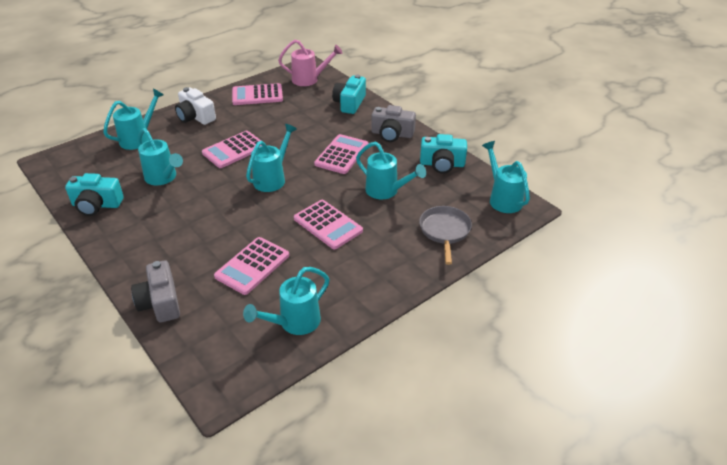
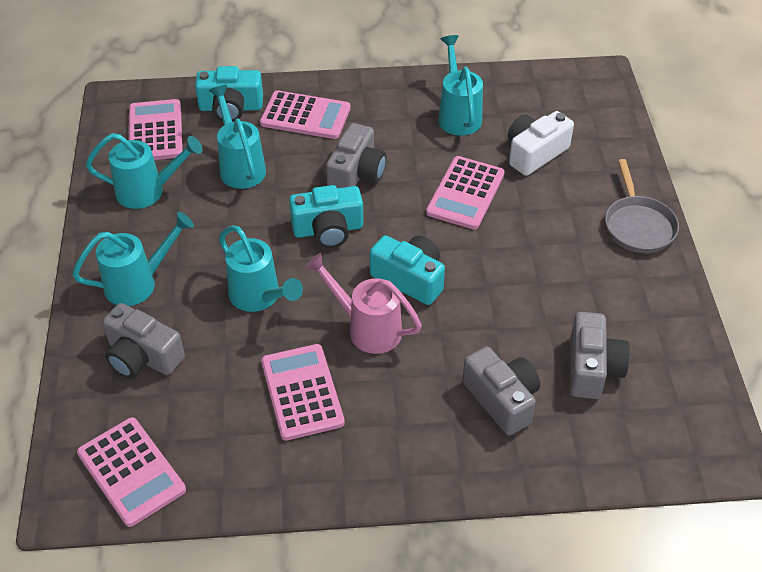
grey camera: [131,260,180,323] [371,105,416,142] = 2 -> [102,303,185,378] [326,123,386,188] [462,347,540,435] [570,312,630,399] = 4
turquoise watering can: [103,89,164,150] [138,128,183,185] [243,267,329,335] [246,124,297,192] [356,141,426,200] [482,141,530,213] = 6 -> [72,212,194,306] [86,133,203,209] [209,85,266,189] [219,225,303,312] [438,35,483,136] = 5

